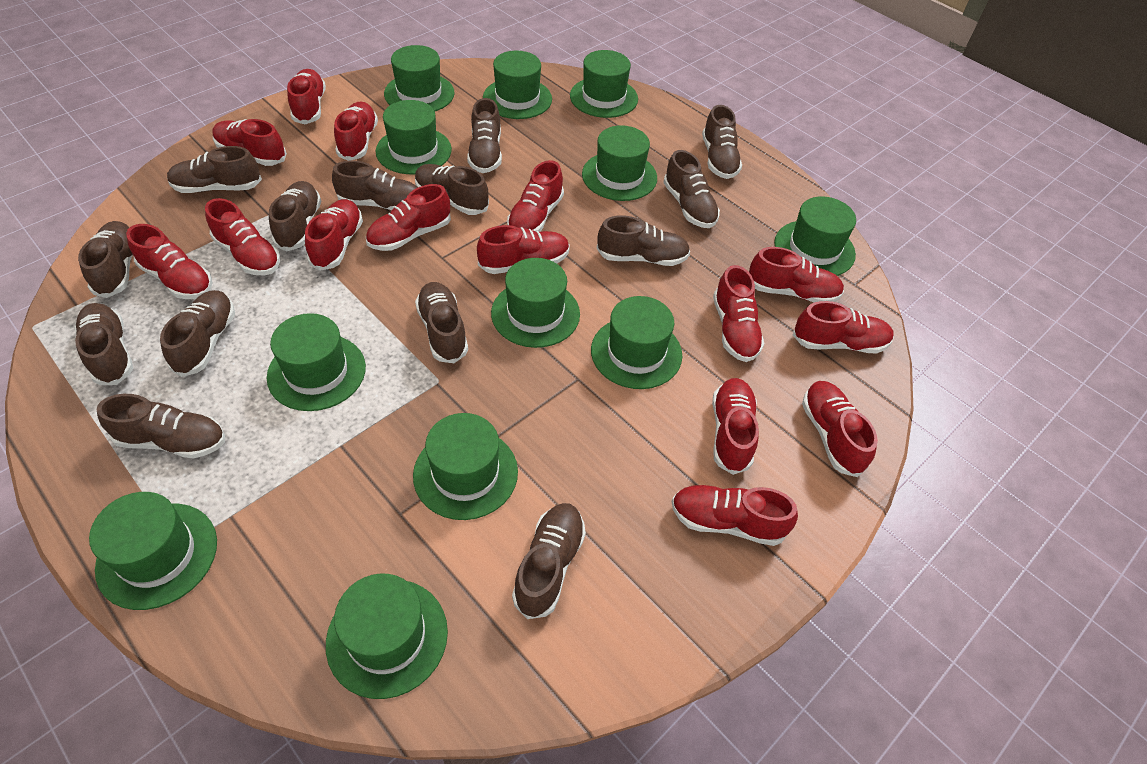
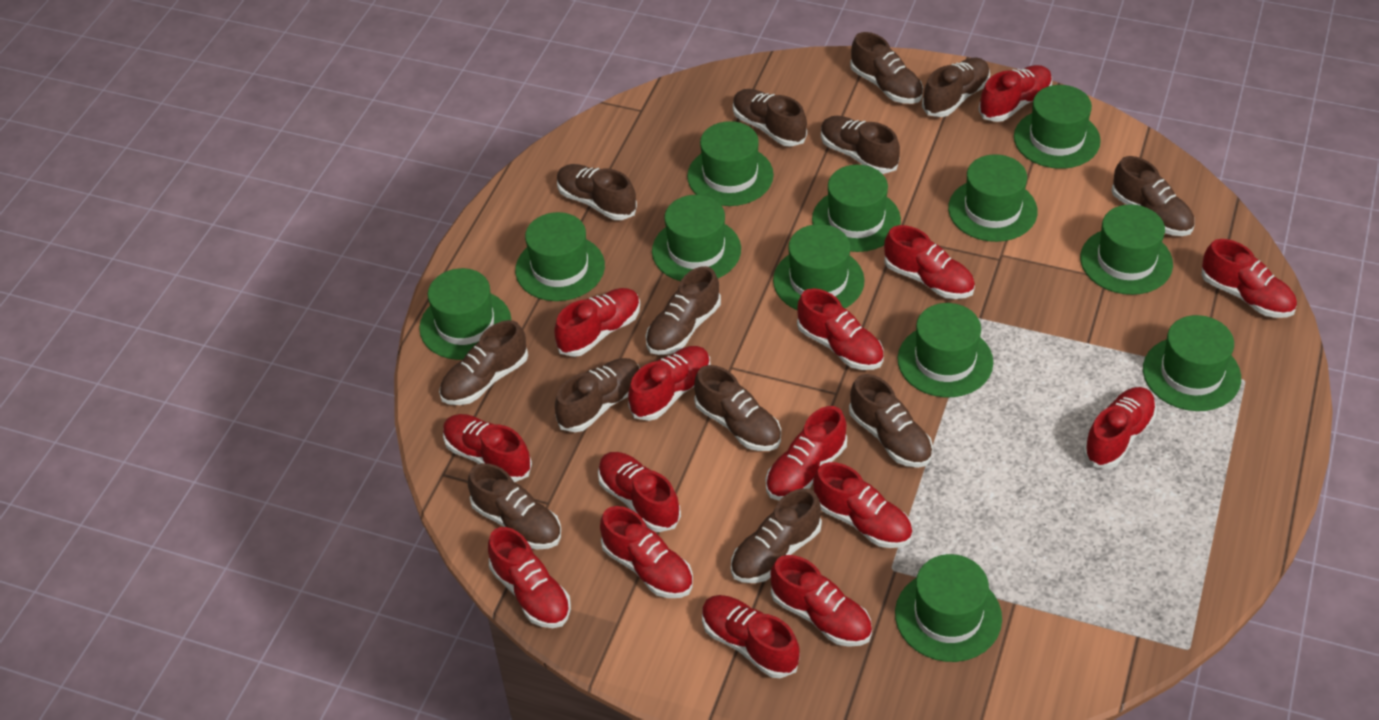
brown shoe: [74,303,133,385] [78,221,133,298] [96,394,225,459] [160,290,235,377] [167,146,262,193] [269,181,321,251] [332,160,418,210] [415,164,489,215] [415,282,468,363] [467,98,502,173] [512,503,586,619] [597,215,690,266] [663,150,720,228] [702,105,742,179] = 14 -> [439,320,528,405] [468,463,561,550] [555,358,640,432] [557,164,637,220] [646,266,721,355] [694,365,781,451] [731,488,822,583] [733,89,807,147] [821,116,900,174] [849,374,933,468] [850,32,923,104] [922,58,990,117] [1111,156,1195,236] = 13

